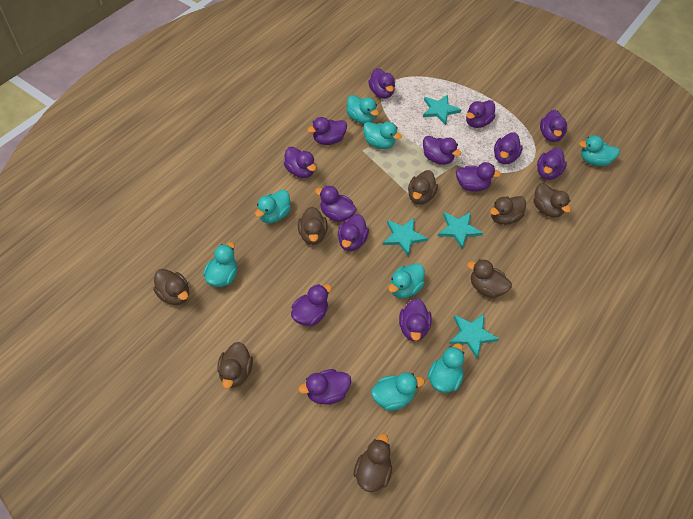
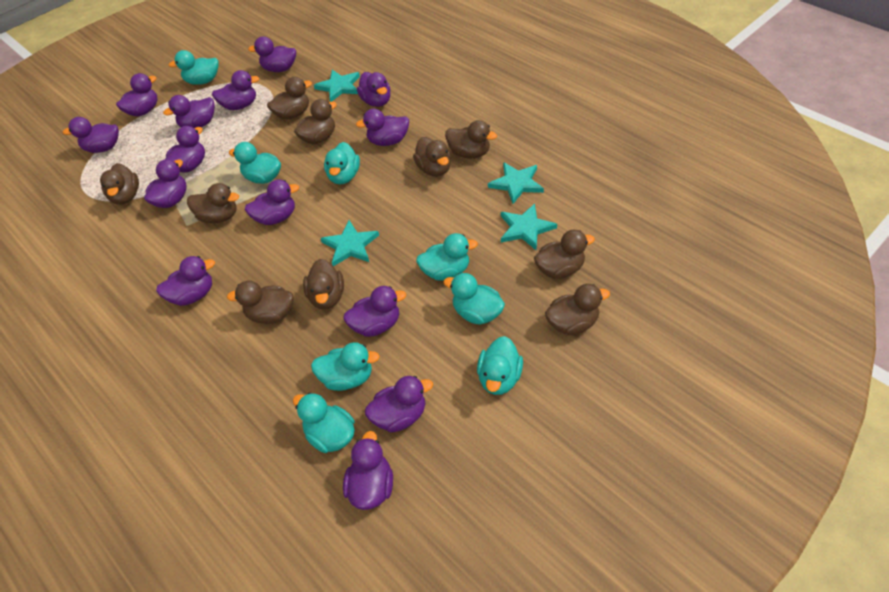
brown duck: [153,269,189,305] [217,342,253,389] [298,207,328,245] [354,434,392,492] [408,170,438,204] [467,259,512,298] [490,196,526,225] [533,183,571,218] = 8 -> [100,163,139,205] [187,183,239,223] [227,280,294,324] [267,77,312,119] [294,99,337,144] [303,259,344,309] [413,137,451,176] [445,120,497,159] [534,230,595,279] [545,284,610,335] = 10

